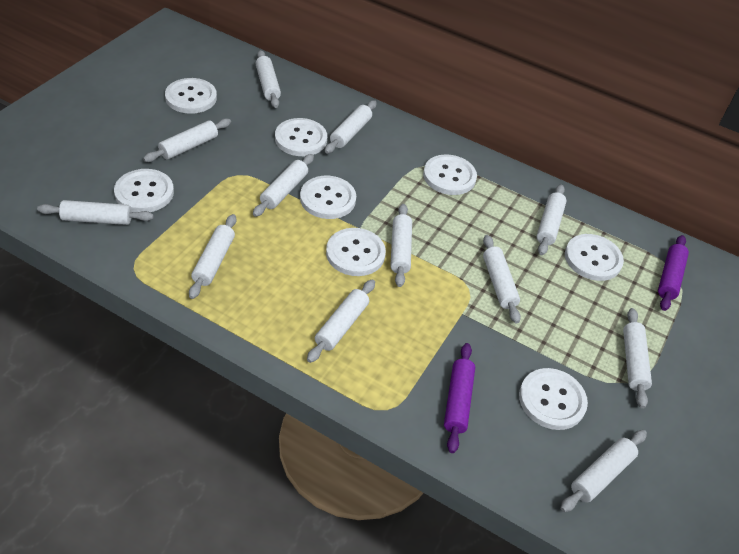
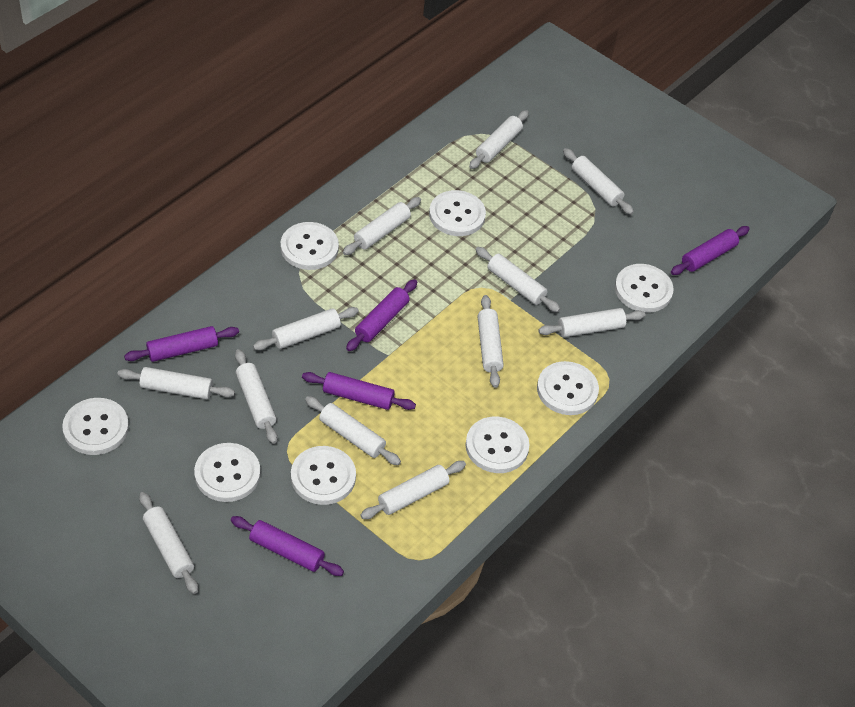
purple rolling pin: [444,343,475,453] [658,235,689,311] = 2 -> [124,326,239,362] [231,516,344,576] [302,372,416,410] [346,279,417,351] [671,226,750,275] = 5

